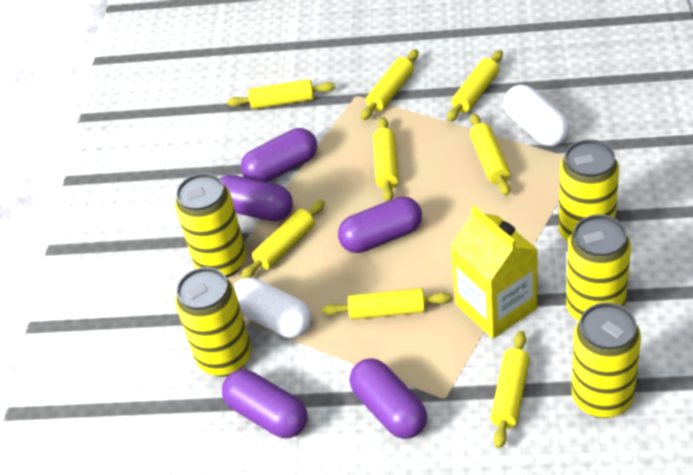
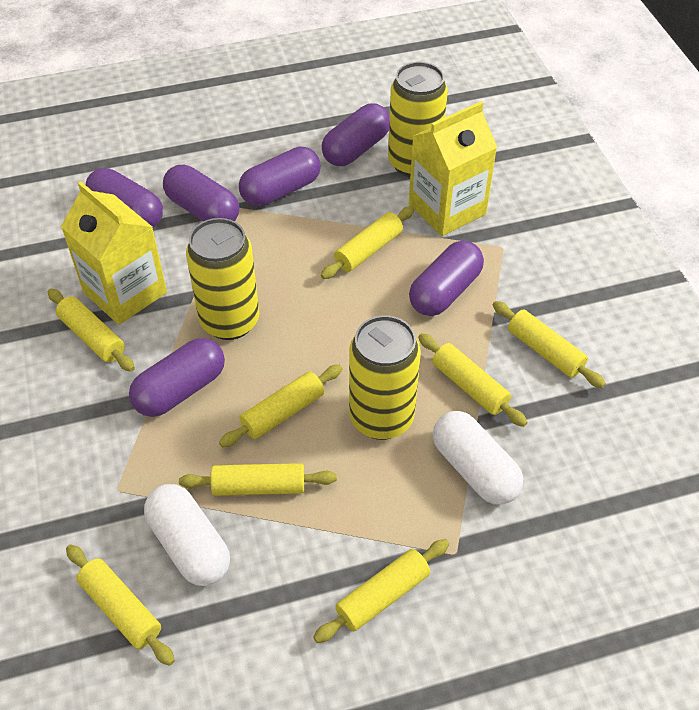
purple capsule: [220,175,293,221] [222,370,308,438] [241,128,317,182] [338,196,422,253] [350,358,427,439] = 5 -> [86,168,163,228] [129,338,225,417] [163,165,239,221] [239,146,321,206] [322,104,390,166] [409,241,484,316] = 6
yellow can: [175,173,246,278] [175,267,252,377] [559,139,619,242] [566,215,631,321] [572,302,641,418] = 5 -> [186,218,259,340] [349,315,421,440] [388,62,448,177] = 3
yellow carton: [450,206,538,339] = 1 -> [61,181,167,325] [409,101,497,236] = 2

